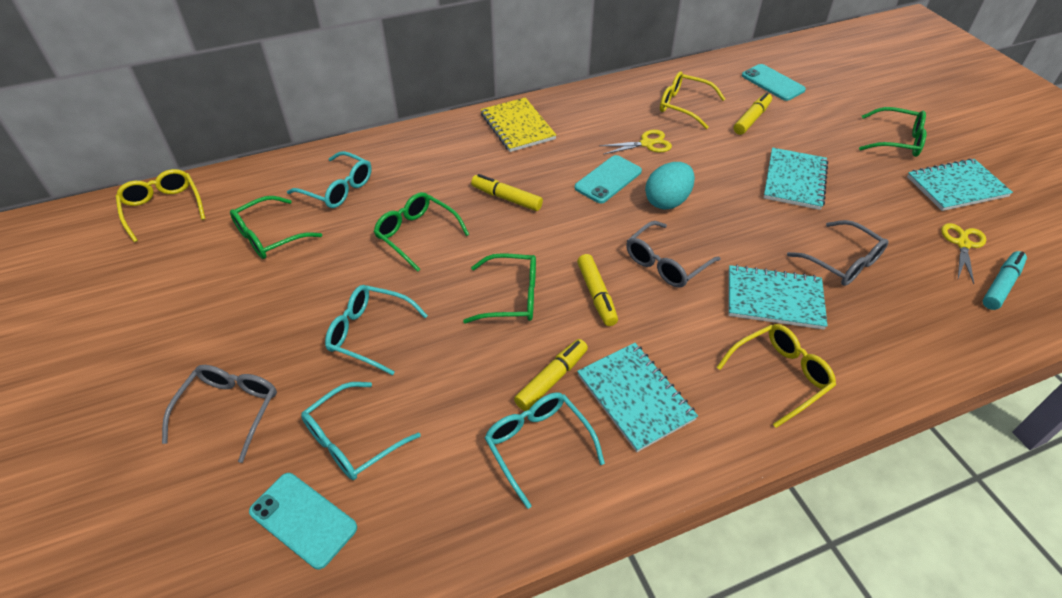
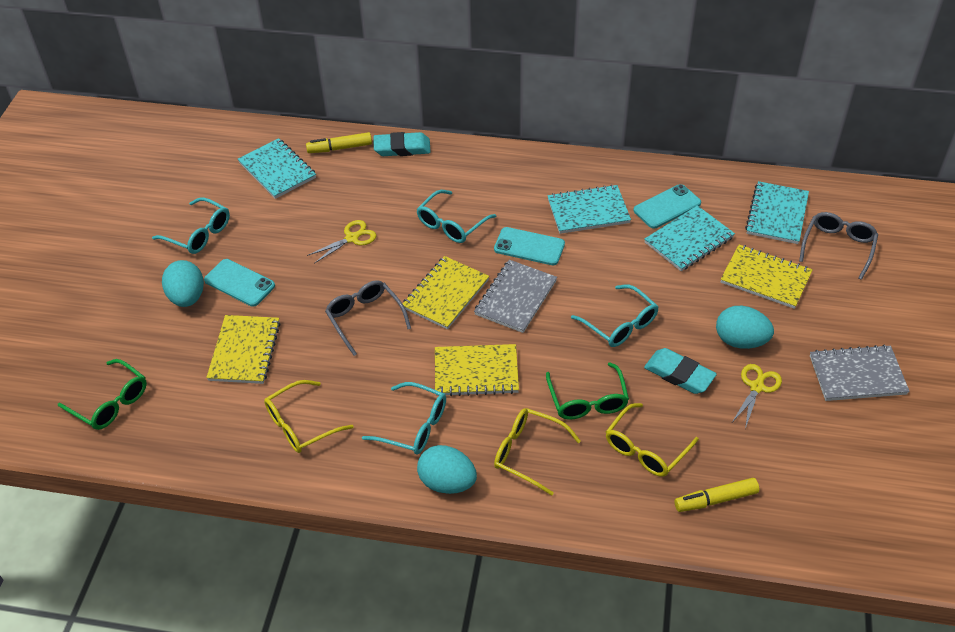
green glasses: [230,196,322,259] [374,192,470,272] [463,253,536,323] [859,107,926,157] = 4 -> [58,359,147,430] [546,362,629,420] = 2
grey glasses: [162,365,277,463] [626,221,720,288] [787,220,888,286] = 3 -> [325,280,411,356] [799,212,878,280] = 2
grey notebook: none = 0 -> [474,260,557,333] [810,345,910,401] = 2
turquoise egg: [645,162,695,210] = 1 -> [162,260,204,307] [417,445,477,494] [716,306,774,349] = 3
turquoise eraser: none = 0 -> [374,132,431,156] [644,348,717,394] = 2
turquoise marker: [983,251,1027,310] = 1 -> none = 0
yellow marker: [471,174,543,211] [514,339,588,411] [577,254,618,326] [734,92,772,135] = 4 -> [306,132,372,153] [674,478,759,512] = 2
yellow notebook: [481,97,557,152] = 1 -> [206,315,281,384] [403,256,489,329] [435,344,519,396] [721,245,813,309] = 4

